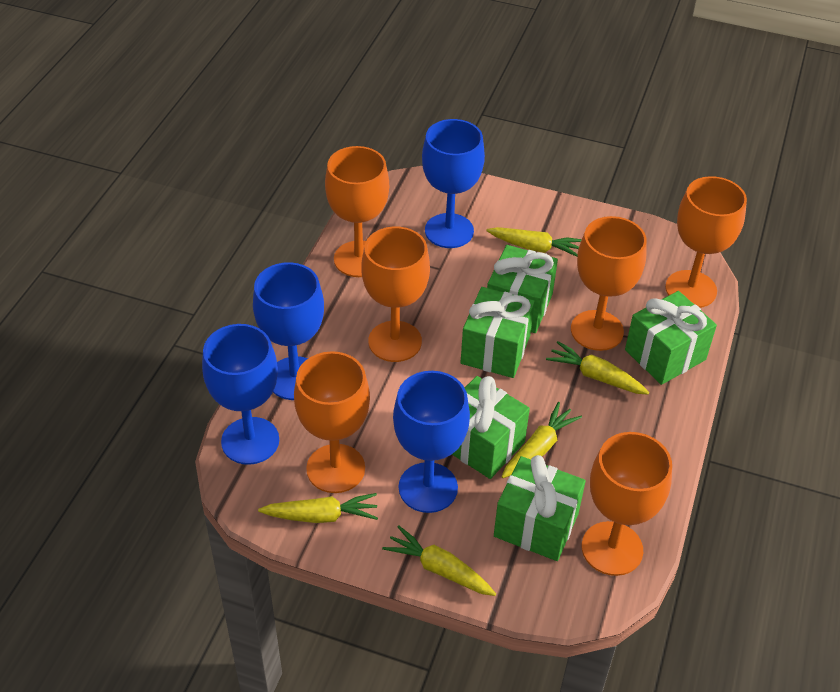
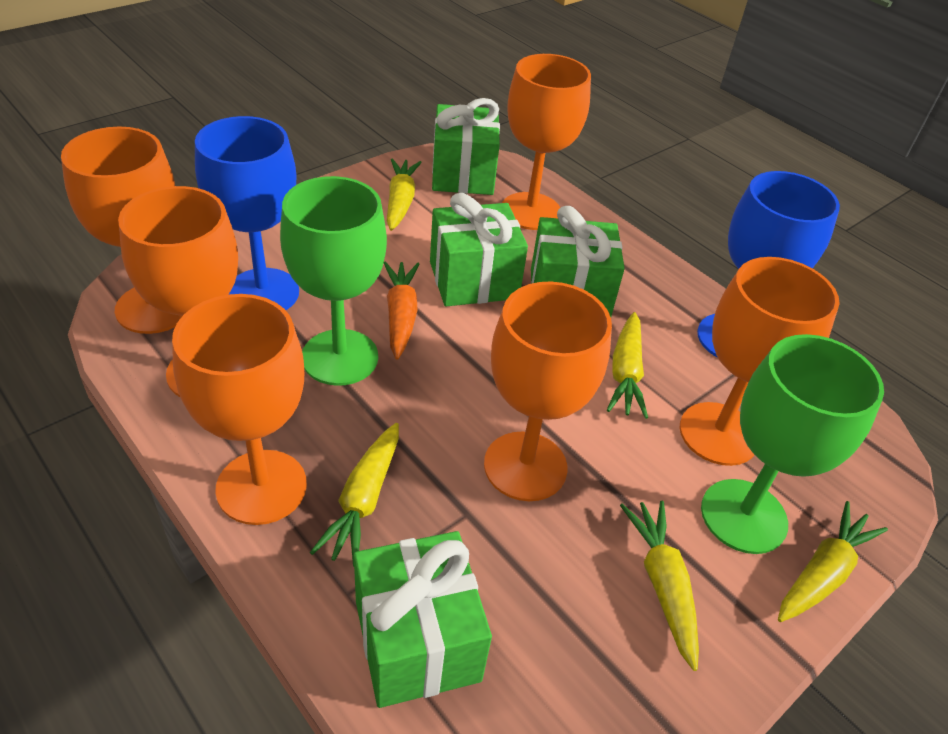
blue goblet: [202,324,279,465] [253,262,324,400] [393,371,470,513] [422,119,485,248] = 4 -> [195,116,299,310] [697,171,840,358] = 2
green gift: [452,376,530,479] [461,287,535,378] [487,245,558,333] [494,455,586,561] [625,291,717,385] = 5 -> [354,531,492,708] [430,193,528,306] [432,98,500,195] [531,206,625,317] = 4
green goblet: none = 0 -> [280,176,387,386] [701,334,884,554] = 2
orange carrot: none = 0 -> [384,261,420,360] = 1

